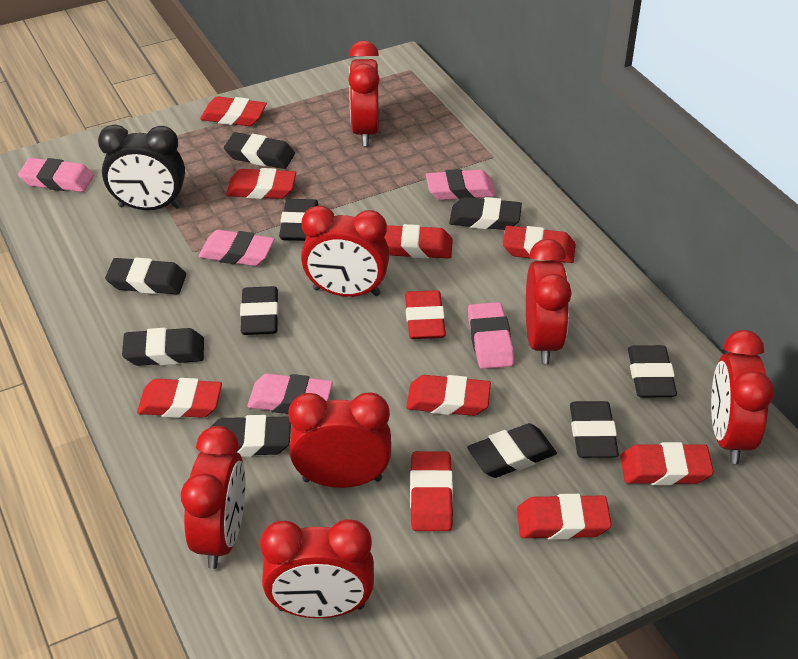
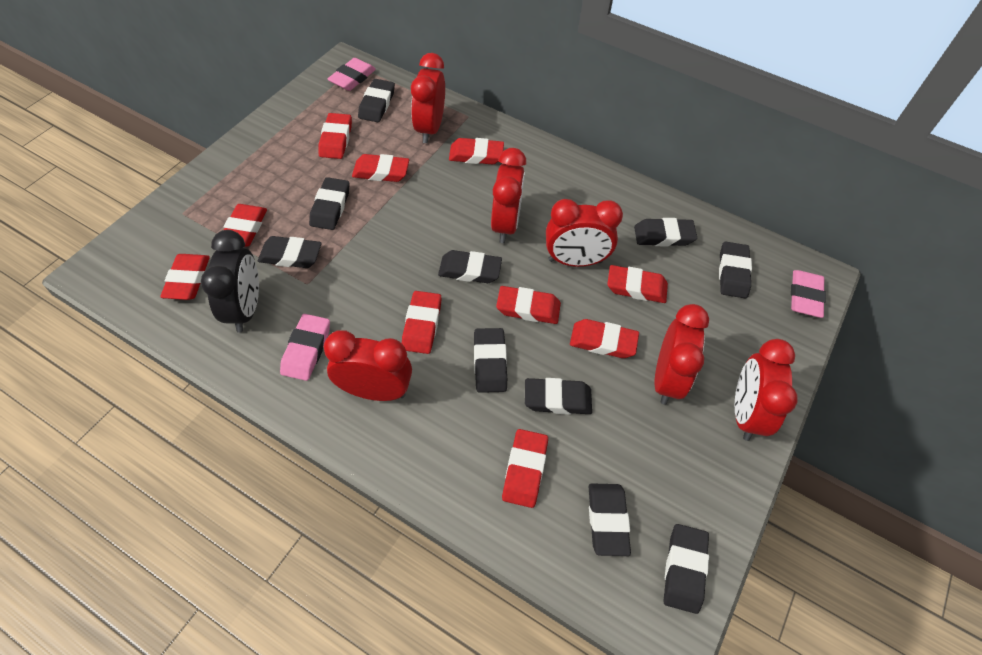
pink eraser: [18,158,94,192] [198,230,274,266] [247,374,333,414] [426,169,496,200] [468,302,514,369] = 5 -> [280,314,330,381] [328,58,376,91] [791,270,826,318] = 3
red clock: [181,426,245,569] [260,519,374,618] [288,392,391,488] [301,206,390,297] [348,40,380,146] [526,239,572,364] [711,330,774,464] = 7 -> [324,330,412,401] [411,53,445,143] [491,148,526,243] [546,199,623,267] [654,304,709,405] [735,339,798,441] = 6

